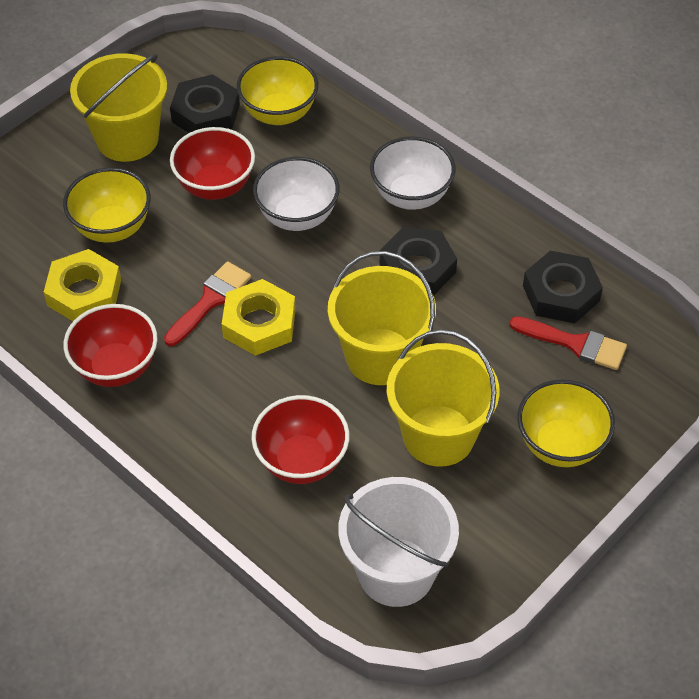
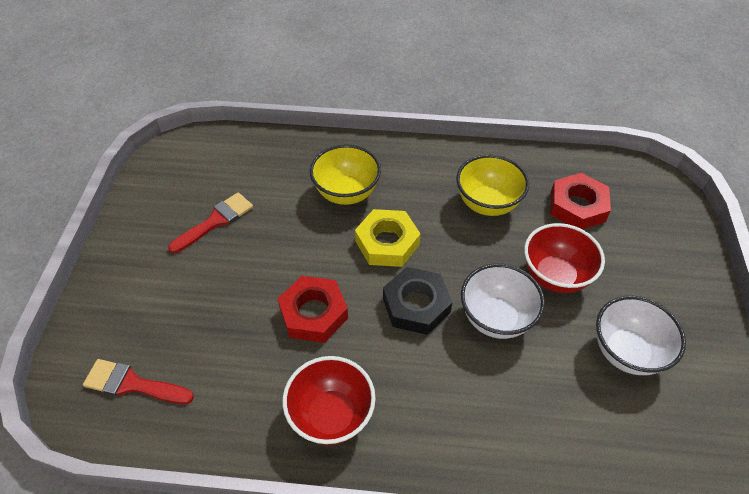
black nut: [170,74,240,133] [380,227,457,296] [523,251,603,324] = 3 -> [383,267,453,335] = 1
red bowl: [63,304,158,387] [170,127,255,200] [251,395,350,484] = 3 -> [283,356,376,445] [524,223,605,293] = 2
red nut: none = 0 -> [278,276,348,343] [551,173,611,229] = 2
white bucket: [338,477,459,607] = 1 -> none = 0
yellow bowl: [63,168,151,243] [237,56,318,125] [517,379,615,467] = 3 -> [310,144,381,205] [456,155,529,216] = 2
yellow bucket: [70,53,167,162] [328,251,436,385] [387,329,500,467] = 3 -> none = 0
yellow nut: [44,249,121,321] [222,279,296,356] = 2 -> [355,209,421,267] = 1

